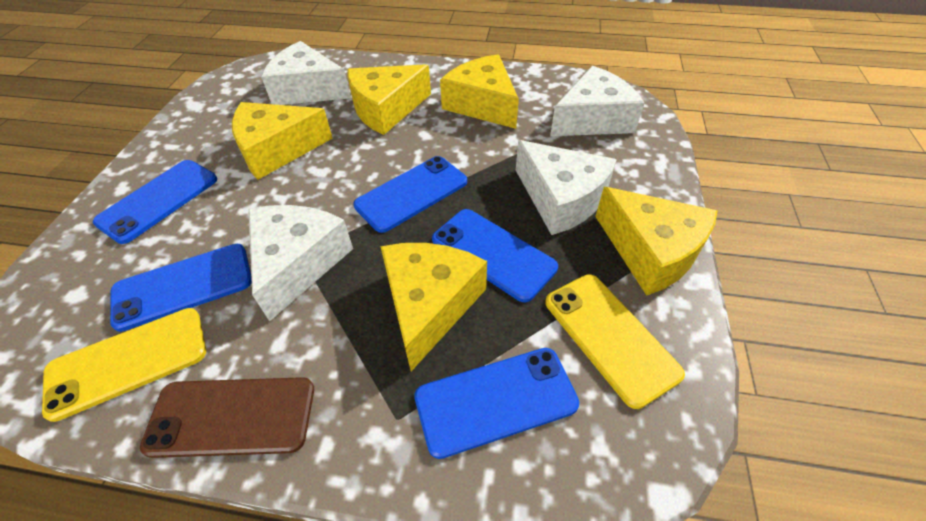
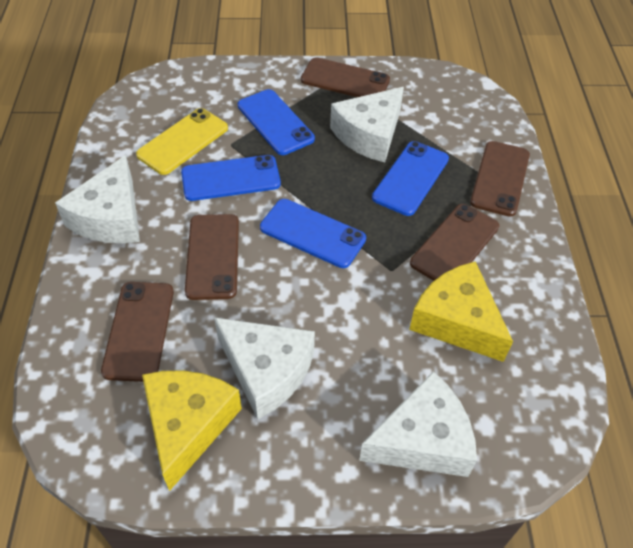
blue phone: [93,160,217,244] [110,244,252,332] [353,156,467,233] [414,348,579,459] [432,209,558,302] = 5 -> [181,155,281,201] [238,89,315,155] [260,199,366,268] [372,141,449,216] = 4
brown phone: [140,377,314,458] = 1 -> [101,282,174,382] [185,214,239,300] [301,57,390,97] [410,204,499,281] [470,141,530,217] = 5
yellow cheese: [232,102,333,180] [347,64,431,135] [380,243,487,371] [440,54,519,129] [595,187,717,296] = 5 -> [142,370,242,491] [409,261,513,362] = 2
yellow phone: [42,308,206,422] [545,274,685,409] = 2 -> [136,108,228,175] = 1

